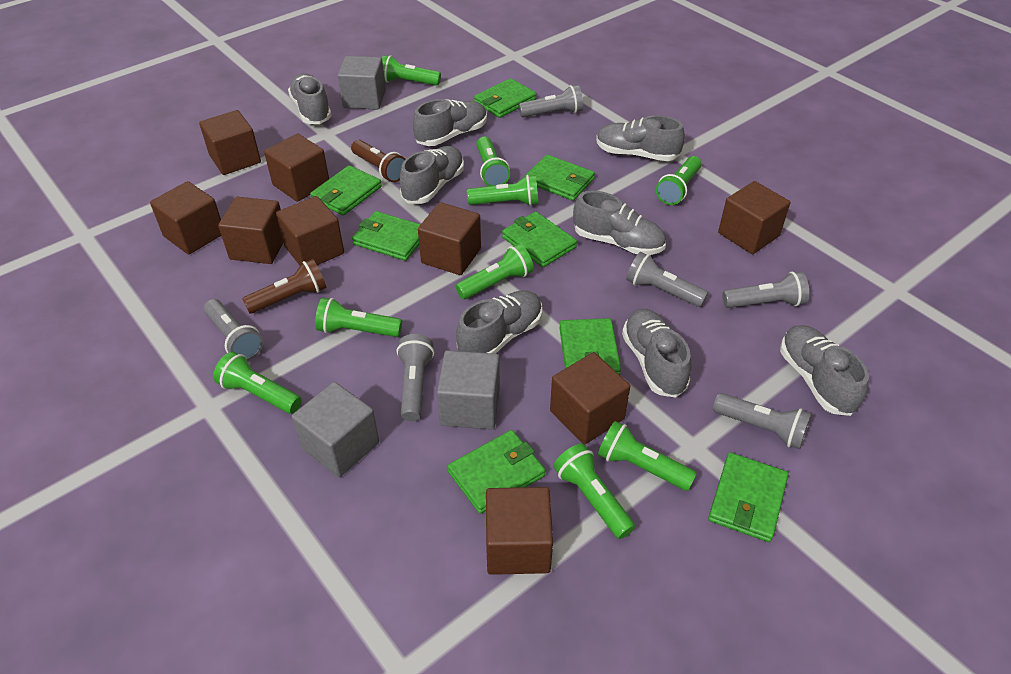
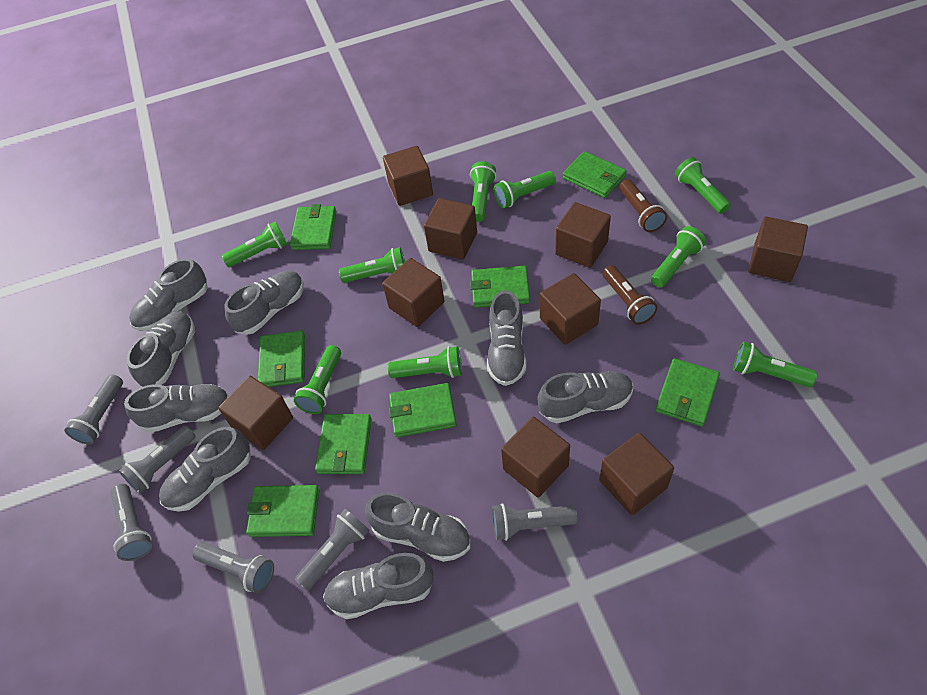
grey cube: [292,382,379,478] [338,56,386,110] [437,350,500,430] = 3 -> none = 0
grey shoe: [288,73,332,124] [400,146,464,204] [413,99,487,146] [456,290,542,354] [573,191,666,255] [596,115,685,161] [622,309,692,397] [780,325,869,416] = 8 -> [124,384,229,433] [127,311,195,387] [129,258,208,331] [159,427,251,512] [225,271,304,335] [323,553,434,619] [365,492,470,562] [487,291,526,386] [537,371,633,423] = 9

